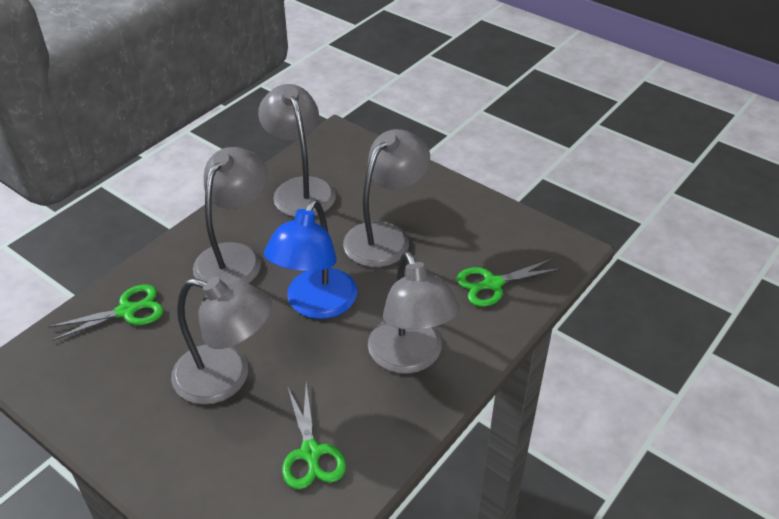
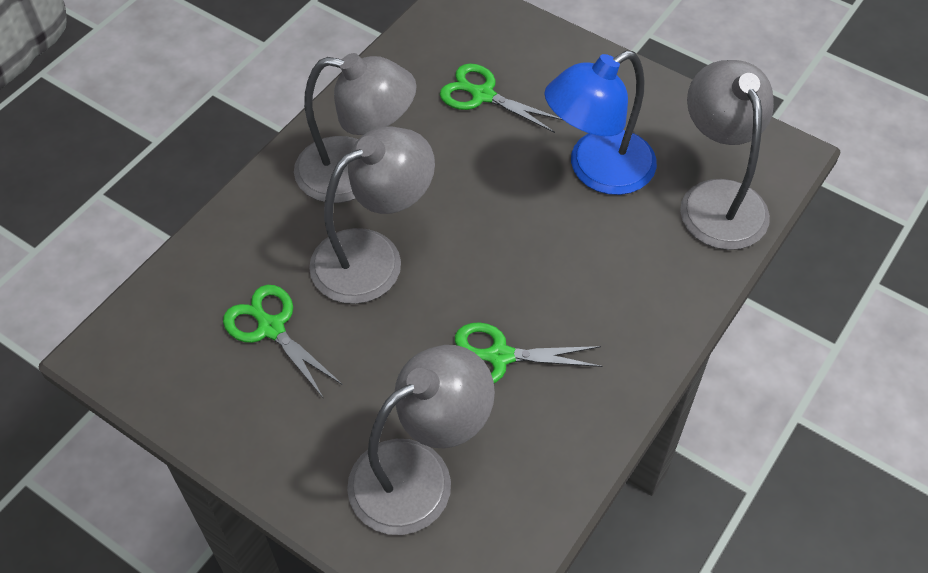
grey lamp: [171,277,272,404] [193,147,268,283] [258,84,336,217] [343,129,430,267] [368,251,460,374] = 5 -> [294,53,417,203] [309,126,435,304] [347,345,495,535] [680,60,774,250] = 4

